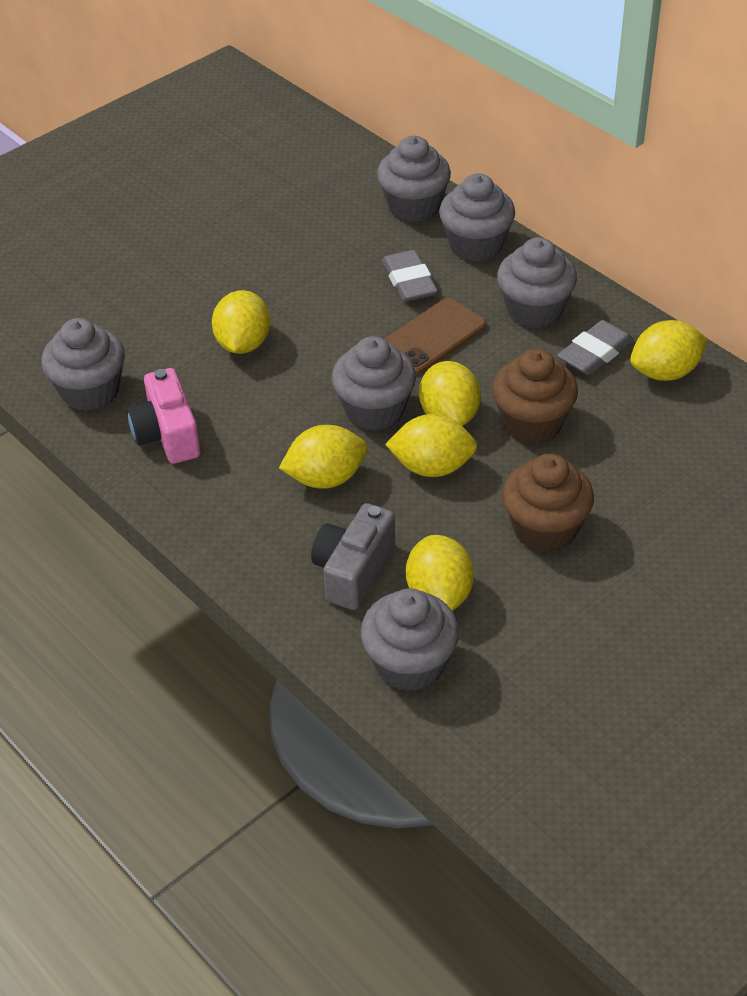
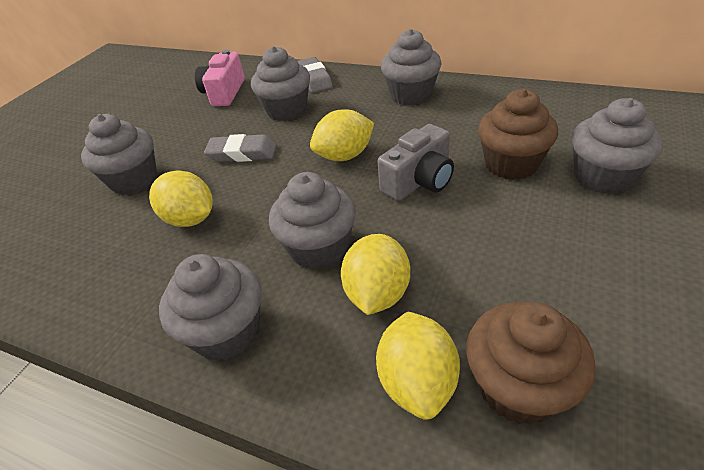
brown phone: [384,298,486,375] = 1 -> none = 0
yellow lemon: [212,290,270,354] [279,425,367,489] [385,414,477,477] [406,535,474,611] [419,361,481,426] [630,320,708,381] = 6 -> [149,170,213,227] [310,110,374,161] [341,234,410,315] [376,311,460,420] = 4

